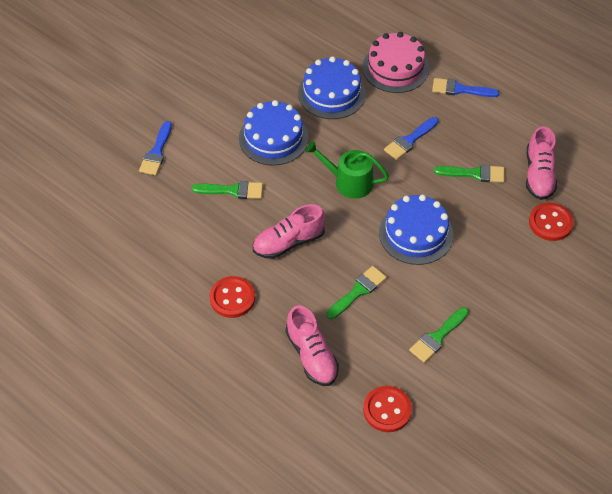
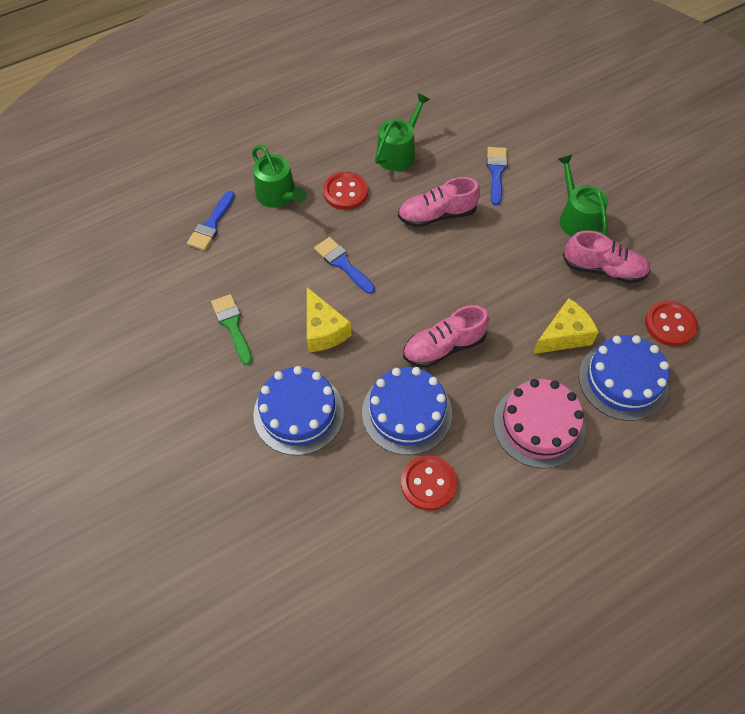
green brush: [192,181,263,199] [326,266,387,319] [409,307,469,363] [434,164,505,183] = 4 -> [211,294,252,365] = 1
green watering can: [305,141,389,199] = 1 -> [252,145,307,208] [375,93,430,171] [558,155,608,237] = 3
yellow cheese: none = 0 -> [307,287,351,352] [533,298,599,354] = 2

